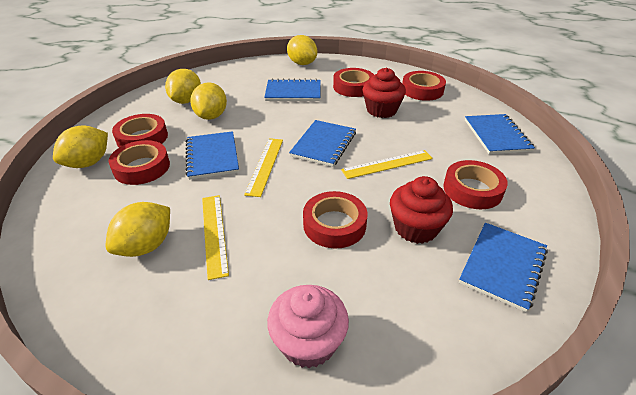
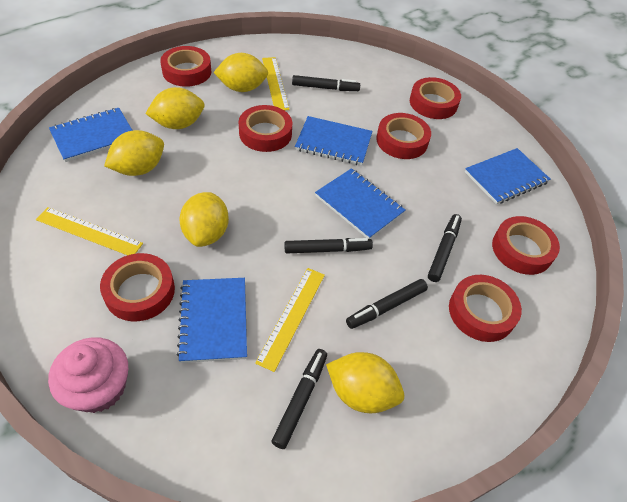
black marker: none = 0 -> [271,349,327,449] [284,238,373,253] [292,75,360,91] [346,279,428,329] [428,214,462,282] = 5
red cupcake: [363,68,406,118] [390,176,453,244] = 2 -> none = 0
red tape: [109,140,170,185] [112,114,168,148] [303,191,368,248] [333,68,374,97] [402,71,446,101] [443,160,508,209] = 6 -> [100,253,175,321] [160,46,211,87] [239,105,292,152] [376,113,431,159] [410,77,461,119] [449,275,522,342] [492,216,560,275] = 7

